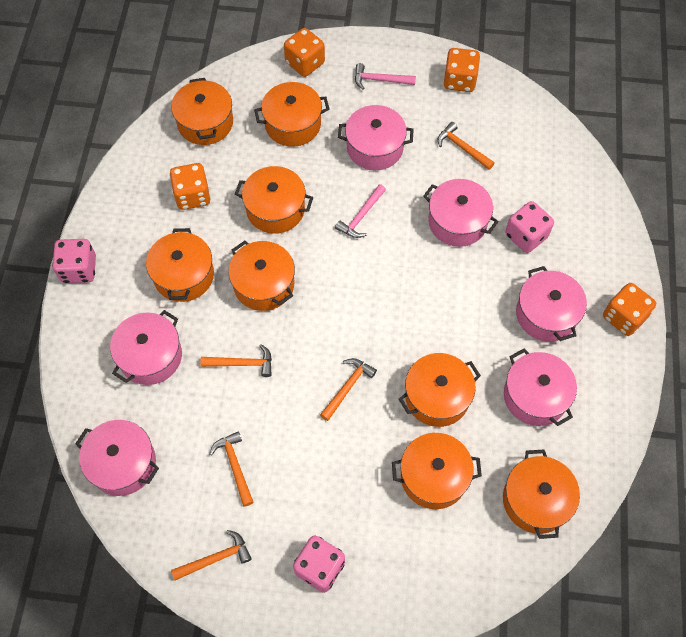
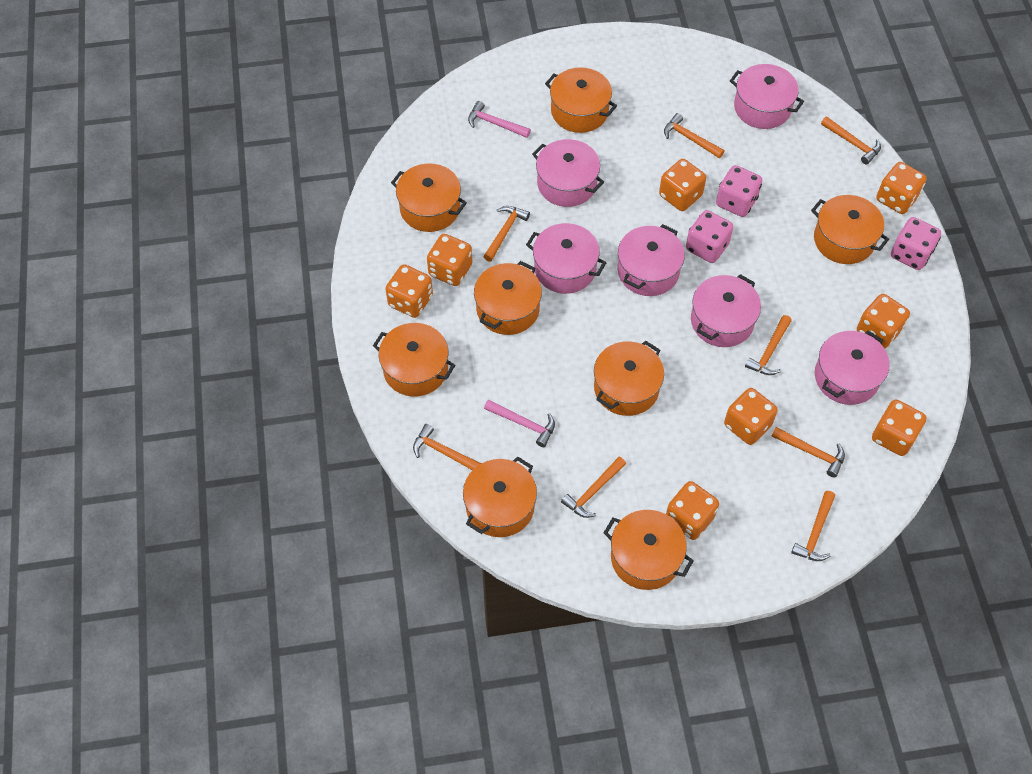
orange dice: [170,163,211,210] [284,28,325,77] [444,48,480,92] [603,283,656,336] = 4 -> [385,264,433,318] [427,234,472,286] [659,159,706,211] [666,481,719,540] [724,388,778,445] [857,294,910,349] [872,399,926,456] [876,162,927,214] = 8
orange hammer: [171,530,252,581] [200,344,272,377] [209,431,254,507] [320,358,377,421] [438,122,495,170] = 5 -> [413,424,481,470] [483,206,530,262] [561,457,626,518] [664,113,724,158] [745,315,792,375] [772,427,845,478] [791,491,835,561] [821,116,881,164] = 8

